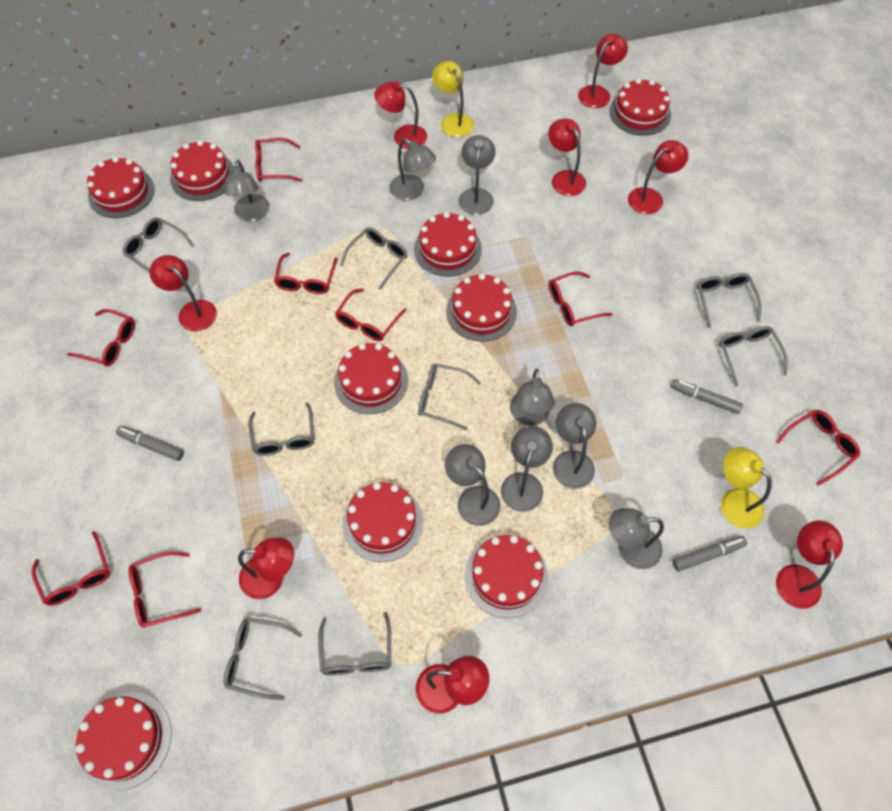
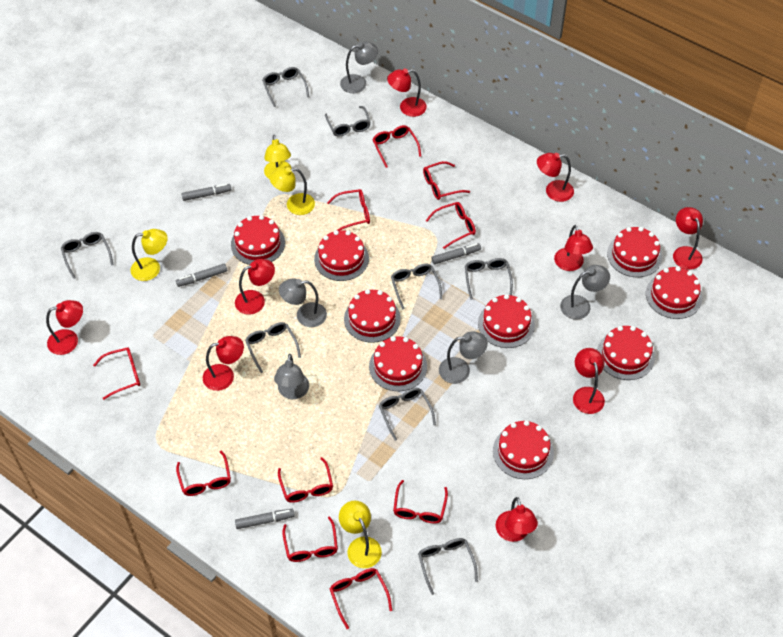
grey lamp: [223,160,270,222] [389,138,436,201] [445,444,501,526] [459,135,496,215] [501,426,553,512] [510,369,555,425] [553,403,596,489] [609,508,664,569] = 8 -> [274,354,309,399] [279,278,327,327] [340,41,378,93] [439,331,488,384] [560,265,610,320] = 5
grey marker: [116,426,184,461] [671,379,743,414] [672,536,747,571] = 3 -> [176,263,227,287] [181,184,232,201] [235,509,295,529] [431,243,481,264] = 4
red glasses: [32,531,110,606] [67,309,135,366] [129,552,201,628] [255,138,302,182] [274,253,337,294] [335,288,406,341] [549,271,613,326] [776,410,860,486] = 8 -> [93,347,140,400] [176,451,231,496] [278,457,333,503] [282,516,338,562] [327,189,370,231] [330,568,392,629] [372,125,422,168] [393,480,448,524] [423,161,470,200] [426,202,476,249] = 10
red lamp: [149,255,217,331] [238,537,294,599] [374,81,427,149] [416,656,489,714] [548,119,586,196] [578,33,628,108] [628,140,688,214] [776,521,843,609] = 8 -> [46,300,83,355] [203,336,244,391] [235,259,275,315] [387,68,427,117] [496,497,538,542] [537,153,574,202] [554,225,593,271] [573,348,605,414] [673,207,703,270] = 9
yellow lamp: [432,61,474,137] [721,447,772,528] = 2 -> [131,229,168,281] [264,135,292,179] [270,167,315,215] [339,501,382,568] = 4

